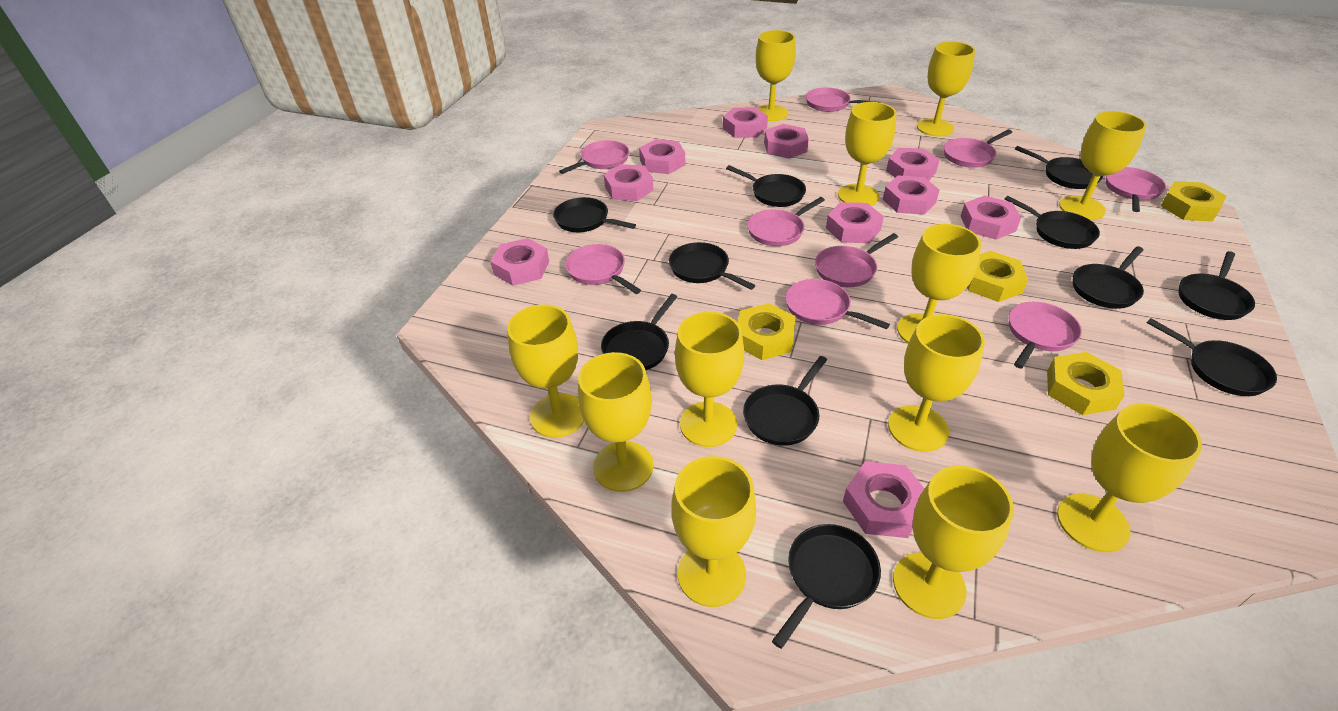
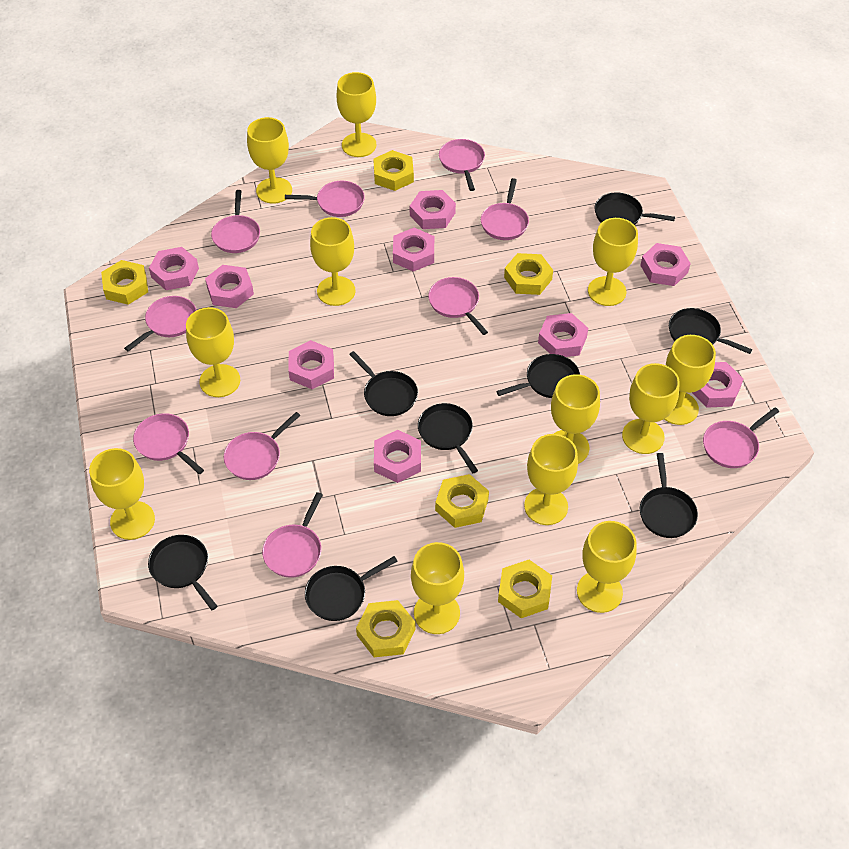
black pan: [553,197,636,232] [601,294,677,370] [669,242,756,290] [726,165,806,207] [743,356,827,446] [772,524,881,649] [1004,196,1100,249] [1015,146,1103,189] [1073,246,1144,309] [1147,318,1277,396] [1178,251,1255,320] = 11 -> [148,535,218,610] [305,556,398,621] [349,351,418,416] [418,403,478,473] [496,354,580,398] [594,193,675,225] [640,453,698,538] [669,308,752,354] = 8
pink nut: [490,238,549,286] [604,164,653,201] [639,139,685,174] [723,107,768,138] [764,124,809,159] [826,202,884,243] [843,461,925,538] [883,175,939,215] [886,148,940,181] [961,195,1021,239] = 10 -> [149,247,199,290] [205,265,254,308] [288,340,334,389] [374,430,421,483] [393,228,434,272] [410,190,456,229] [538,313,588,357] [640,243,691,286] [692,362,743,408] = 9
pink pan: [559,140,629,174] [565,244,641,294] [747,197,825,246] [785,279,890,329] [806,87,880,112] [815,233,898,287] [944,130,1012,168] [1009,302,1082,369] [1106,167,1166,212] = 9 -> [124,296,197,352] [133,413,204,474] [211,190,260,253] [224,412,301,480] [262,492,323,578] [285,181,365,217] [428,277,488,335] [439,139,485,191] [481,178,529,240] [703,408,779,468] = 10
yellow nut: [738,303,796,360] [967,251,1028,302] [1047,352,1125,415] [1161,181,1226,222] = 4 -> [101,260,148,305] [356,600,416,657] [373,150,414,191] [435,474,489,528] [498,560,552,618] [504,253,553,295] = 6

